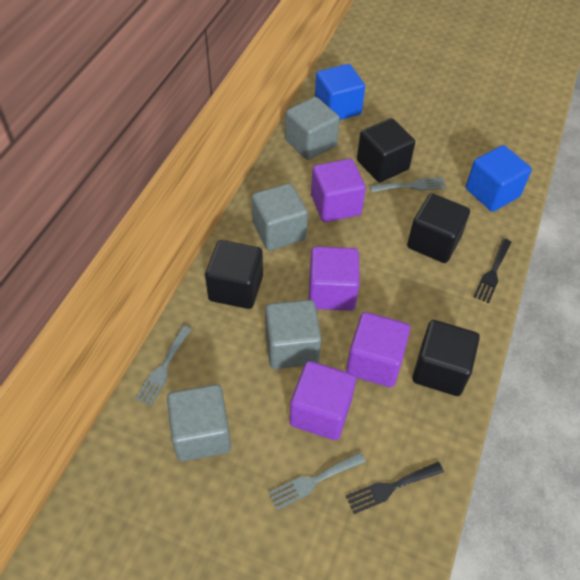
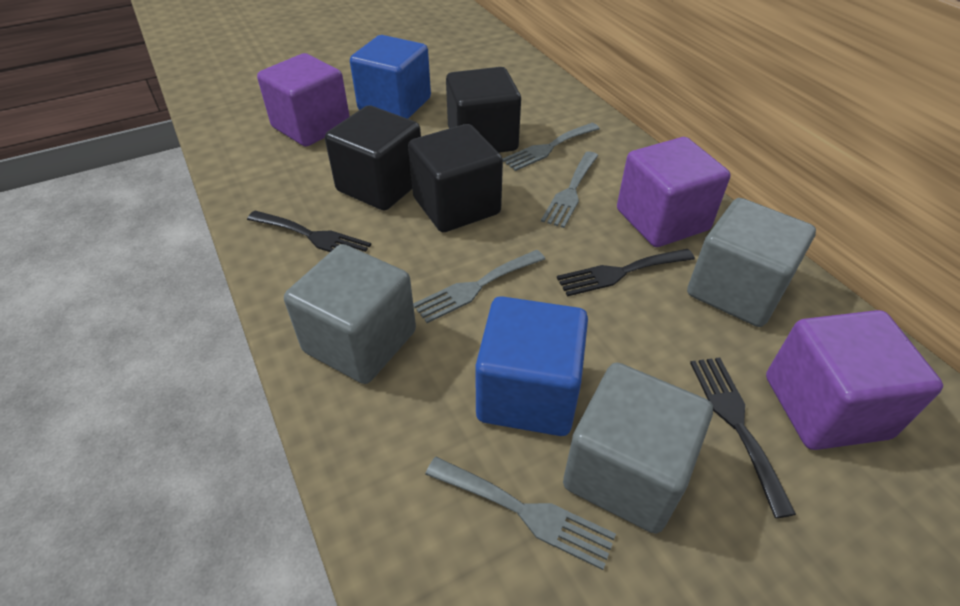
black cube: [205,240,263,309] [357,118,415,182] [407,193,470,263] [412,320,480,396] = 4 -> [325,105,421,211] [408,124,503,232] [446,67,521,153] = 3
black fork: [346,462,444,514] [474,239,512,303] = 2 -> [247,211,371,252] [557,249,695,297] [690,357,796,518] = 3
grey cube: [167,384,231,461] [251,183,308,251] [265,300,322,369] [285,97,340,160] = 4 -> [284,244,416,384] [563,363,713,534] [687,198,816,327] = 3
grey fork: [135,325,192,406] [268,452,366,510] [370,177,447,192] = 3 -> [413,250,545,323] [425,457,616,570] [502,123,600,171] [541,151,598,228] = 4
purple cube: [289,361,356,440] [309,246,360,311] [311,159,366,222] [346,312,410,387] = 4 -> [257,53,350,147] [617,137,731,247] [766,310,943,450] = 3

